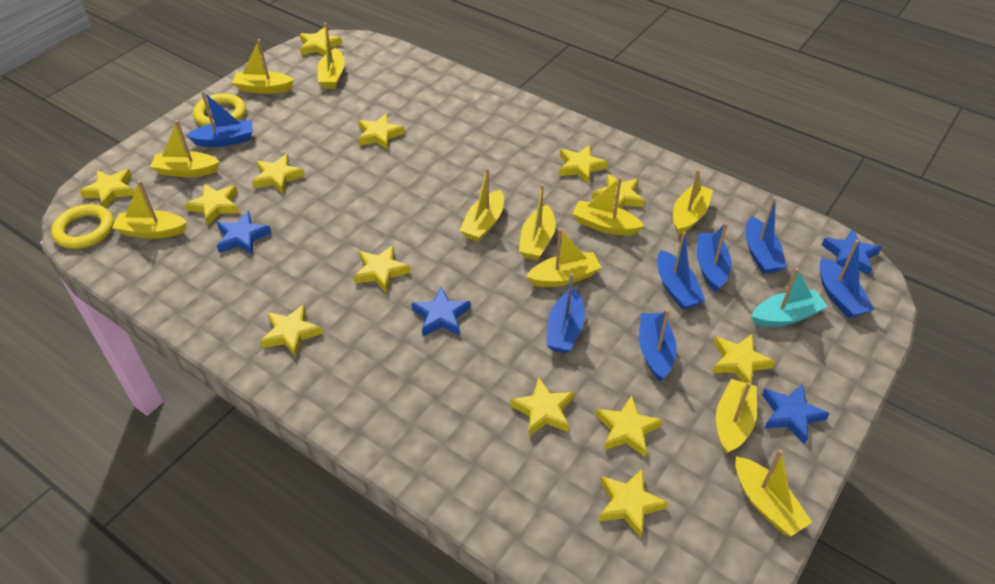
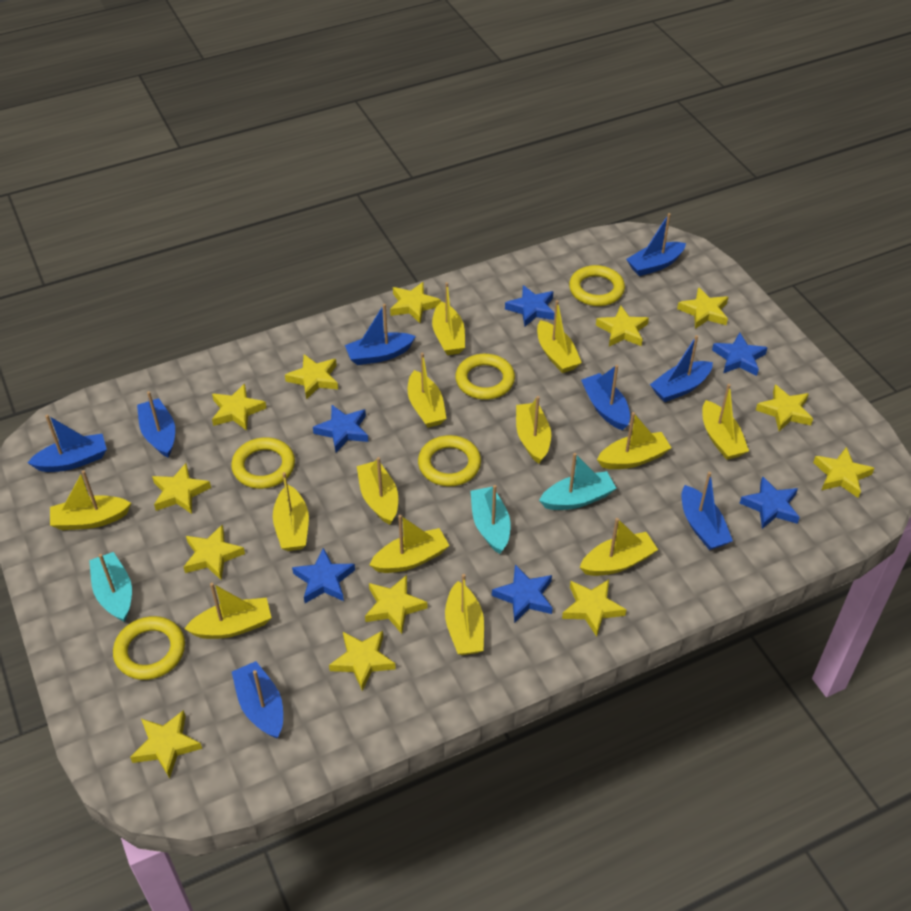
blue boat: [186,91,253,147] [546,273,585,353] [639,309,677,381] [657,231,706,310] [697,222,732,292] [745,197,787,274] [820,239,874,318] = 7 -> [27,415,107,472] [137,391,175,458] [232,661,283,739] [345,304,416,365] [581,365,630,430] [626,213,686,276] [650,335,713,402] [682,472,733,550] = 8
blue star: [217,211,271,255] [411,287,471,336] [762,384,830,444] [822,229,882,275] = 4 -> [292,548,355,603] [313,405,368,452] [492,565,552,623] [505,285,555,326] [712,332,767,376] [740,476,800,529] = 6
turquoise boat: [751,268,828,327] = 1 -> [89,552,132,622] [470,485,510,554] [539,453,616,510] = 3
yellow boat: [112,181,187,239] [150,120,220,177] [232,39,294,94] [317,23,345,89] [460,167,504,242] [519,184,556,260] [526,228,602,287] [572,177,644,235] [673,169,713,235] [716,379,757,454] [735,450,812,536] = 11 -> [50,470,131,530] [184,583,272,639] [273,472,309,551] [357,457,398,525] [369,515,450,573] [408,352,447,428] [432,282,465,355] [445,574,484,655] [516,396,551,464] [537,300,582,373] [580,518,658,576] [597,412,671,469] [702,384,749,460] = 13
yellow ring: [51,204,114,249] [193,93,246,126] = 2 -> [113,616,185,680] [231,437,295,489] [418,435,481,486] [455,354,515,400] [569,265,625,306] = 5

